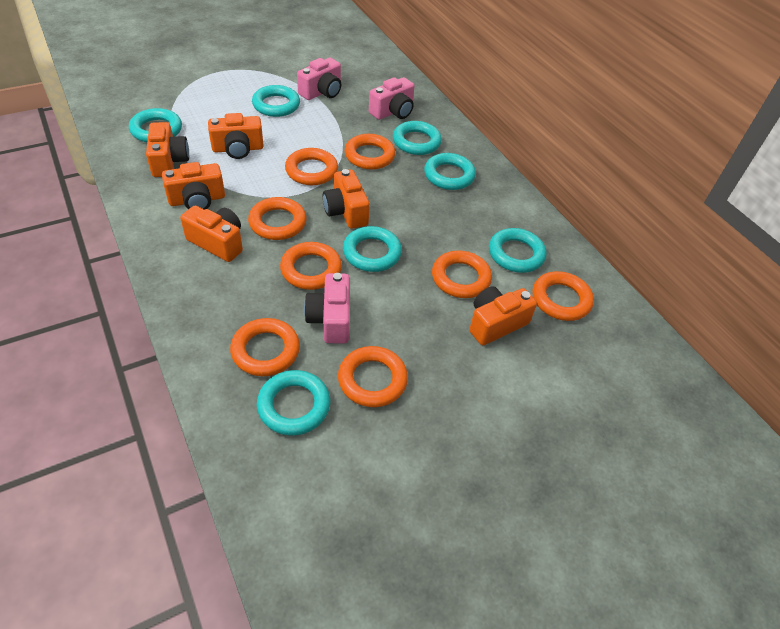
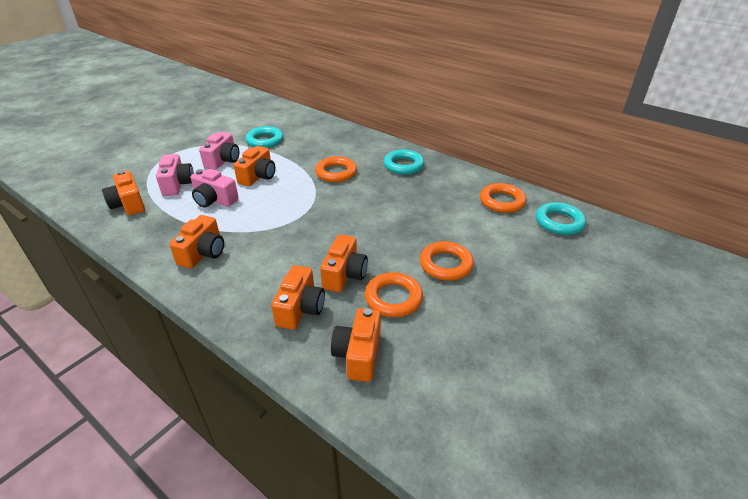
orange ring: [230,318,300,376] [248,197,307,240] [280,242,342,290] [285,148,338,185] [338,346,408,407] [345,134,395,170] [432,250,492,298] [532,271,594,321] = 8 -> [315,156,357,182] [365,272,423,317] [420,241,474,281] [480,183,526,213] = 4
turquoise ring: [129,108,182,142] [252,85,300,117] [257,370,330,436] [343,226,402,272] [393,121,442,155] [424,153,476,190] [489,228,547,273] = 7 -> [245,126,284,148] [384,150,424,175] [536,202,586,235] = 3

